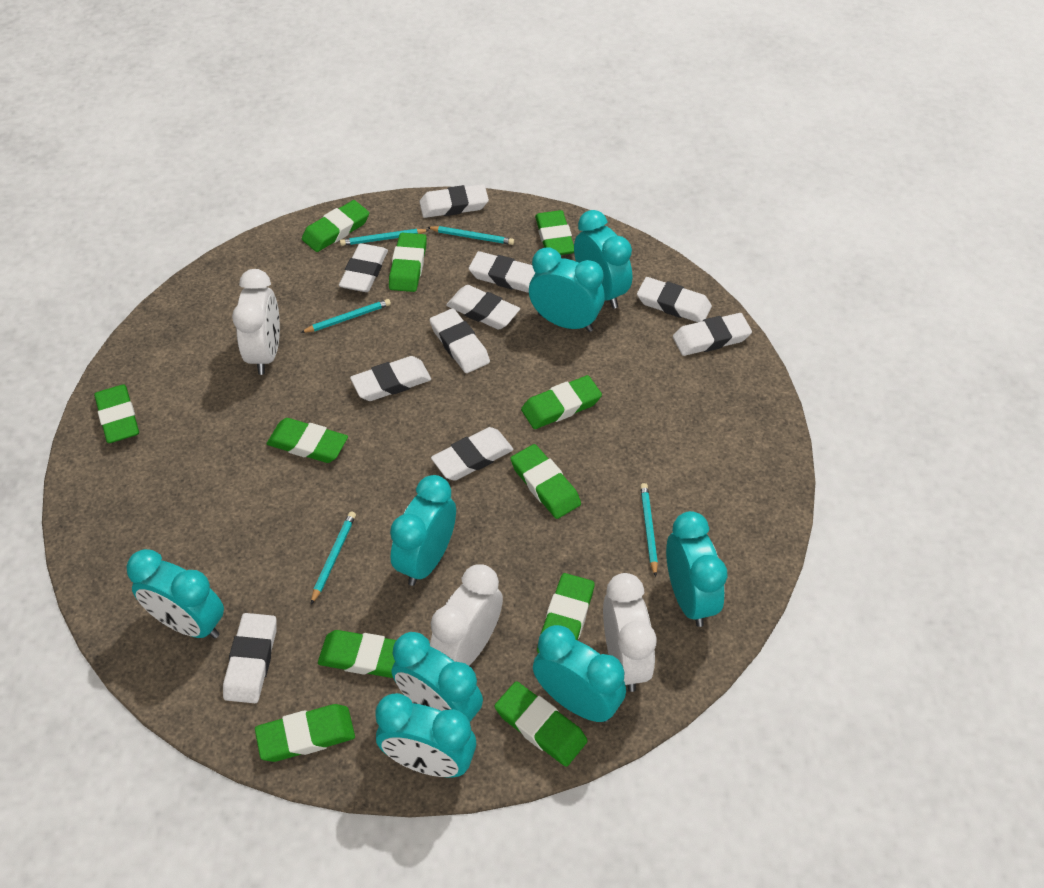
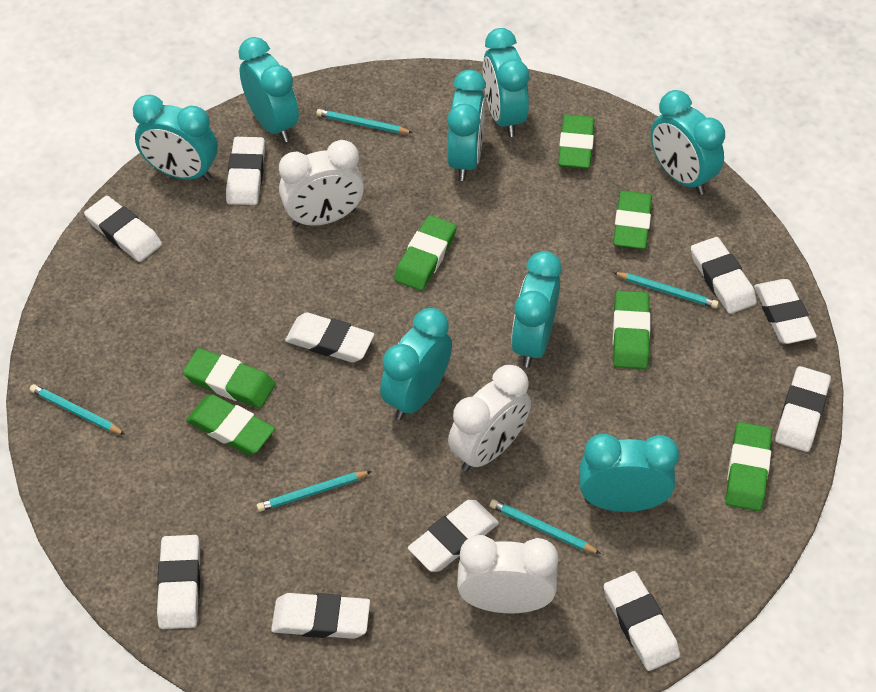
green eraser: [94,384,139,443] [255,704,355,762] [266,418,348,463] [302,200,369,252] [318,630,396,678] [389,233,427,292] [495,681,588,767] [510,444,581,519] [521,375,602,429] [535,210,574,255] [537,573,594,653] = 11 -> [183,348,275,408] [186,394,275,455] [394,215,457,291] [558,115,595,169] [613,191,652,249] [613,291,650,369] [726,422,772,511] = 7

